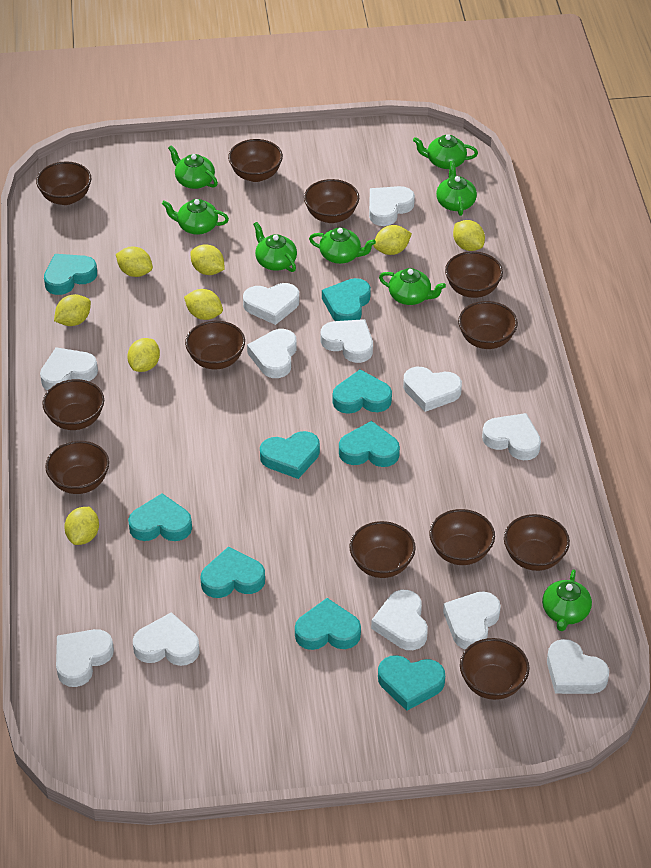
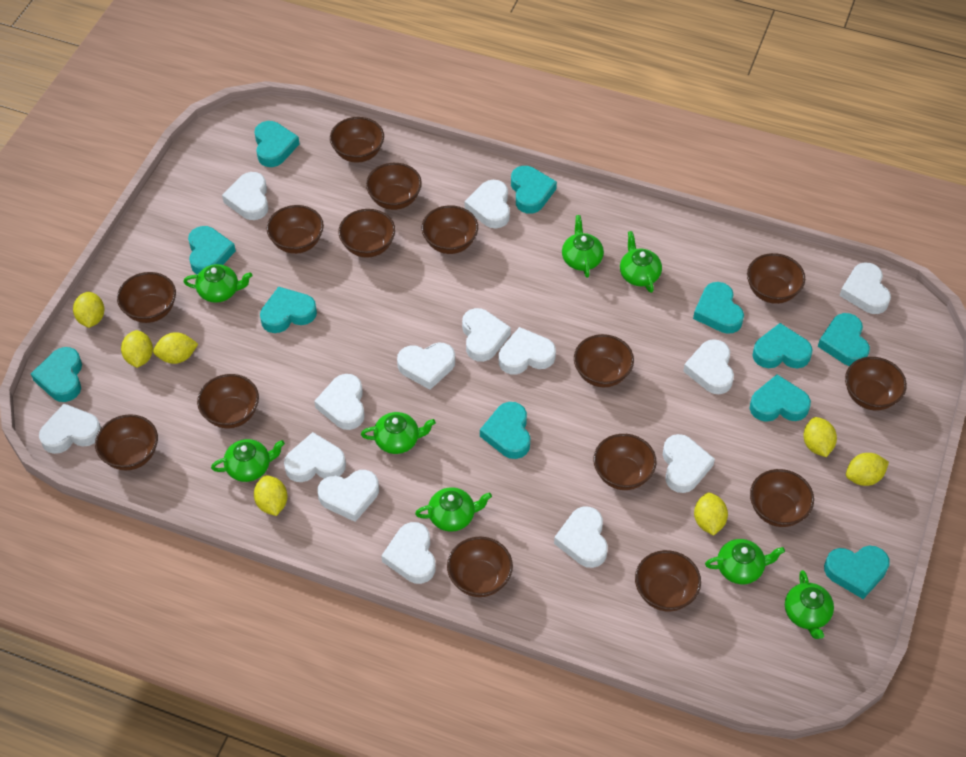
brown bowl: [36,161,91,205] [42,379,104,430] [45,441,109,494] [185,321,245,369] [228,139,283,182] [304,179,359,223] [349,521,416,578] [429,509,495,565] [445,251,503,298] [458,301,518,349] [460,638,530,700] [504,514,570,571] = 12 -> [95,414,158,470] [117,272,176,323] [197,374,259,428] [267,205,324,254] [330,117,384,163] [338,209,395,258] [366,163,422,210] [422,205,478,254] [447,537,513,597] [574,334,634,388] [593,434,657,490] [635,550,701,611] [747,253,805,304] [750,469,814,527] [845,357,907,410] = 15
turquoise heart: [44,254,97,295] [128,493,192,541] [201,547,265,598] [260,431,320,479] [295,598,361,650] [322,278,371,321] [333,370,392,414] [339,421,400,467] [378,655,445,711] = 9 -> [31,347,82,402] [188,226,236,275] [254,121,300,167] [260,287,317,333] [480,402,530,459] [511,166,557,214] [693,282,744,334] [750,375,811,422] [753,323,812,368] [818,313,870,366] [824,546,890,599] = 11
white heart: [40,347,98,390] [56,629,114,687] [133,612,200,666] [243,283,299,325] [247,329,297,378] [320,319,373,363] [369,186,415,226] [371,590,428,650] [403,367,462,412] [443,591,501,649] [482,413,541,460] [547,639,609,694] = 12 -> [39,403,101,454] [222,172,268,220] [284,432,346,482] [314,374,365,430] [318,470,379,522] [381,522,436,584] [397,343,455,390] [462,308,511,362] [465,180,510,228] [499,327,556,374] [554,506,608,568] [663,434,715,493] [683,339,734,394] [839,263,891,314] = 14
yellow lemon: [54,294,91,326] [64,507,99,545] [116,247,153,277] [127,338,160,372] [184,289,223,320] [191,244,225,275] [373,225,412,255] [453,220,485,251] = 8 -> [73,292,105,328] [121,330,153,368] [153,332,198,364] [254,475,287,516] [694,493,728,536] [803,417,837,457] [846,453,889,486] = 7

